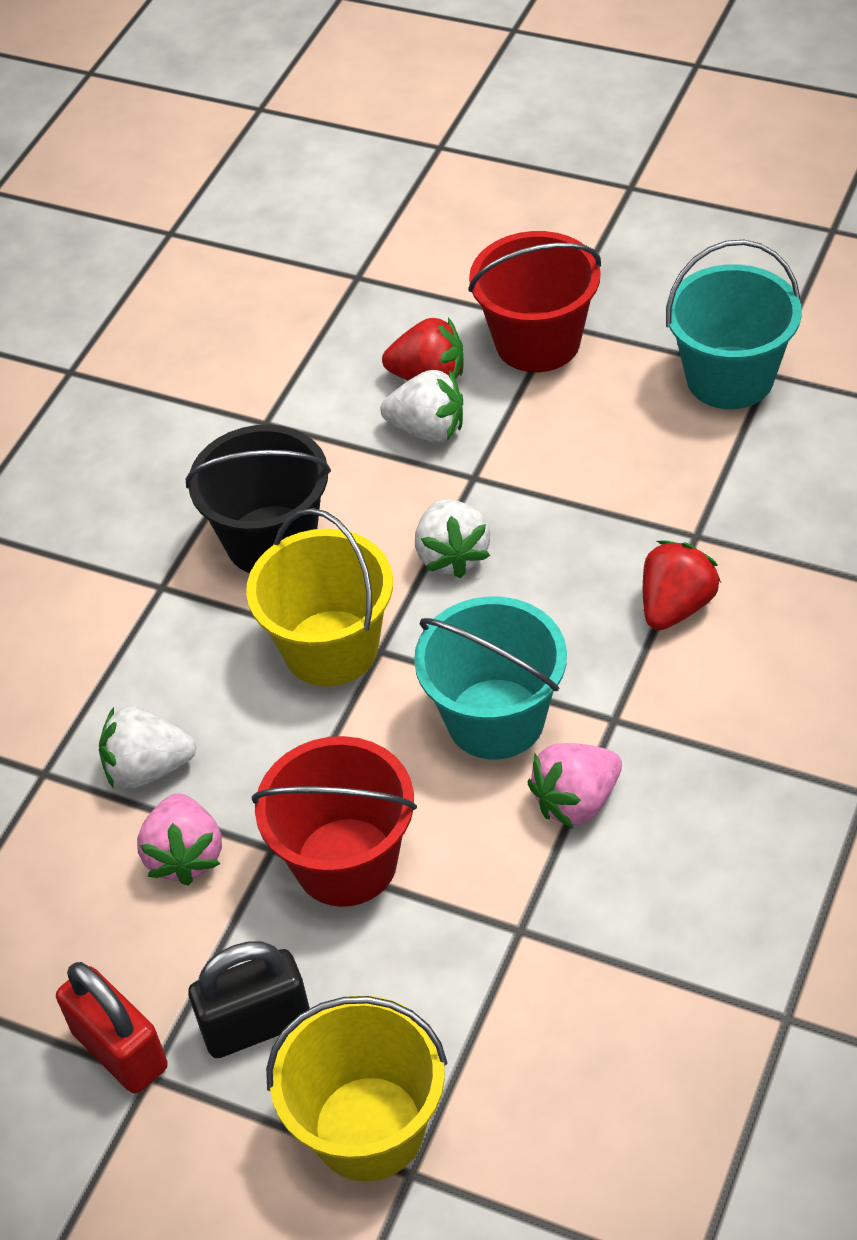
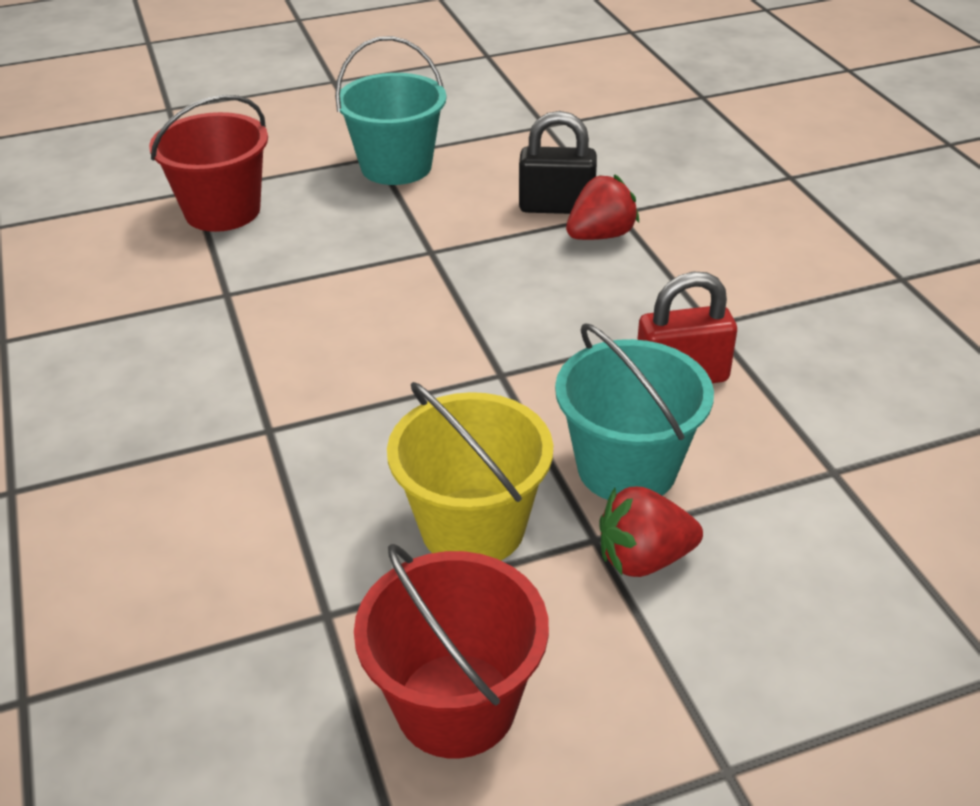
black bucket: [185,425,331,573] = 1 -> none = 0
pink strawberry: [137,793,222,885] [528,743,622,828] = 2 -> none = 0
white strawberry: [99,707,196,788] [380,370,463,442] [415,499,490,578] = 3 -> none = 0
yellow bucket: [246,508,393,687] [266,995,447,1181] = 2 -> [387,382,553,560] = 1

